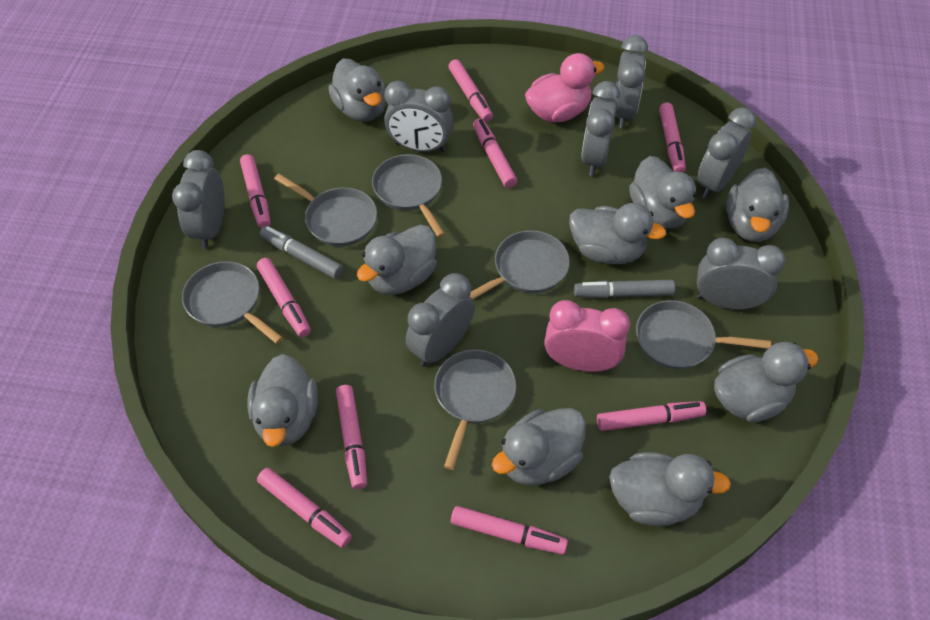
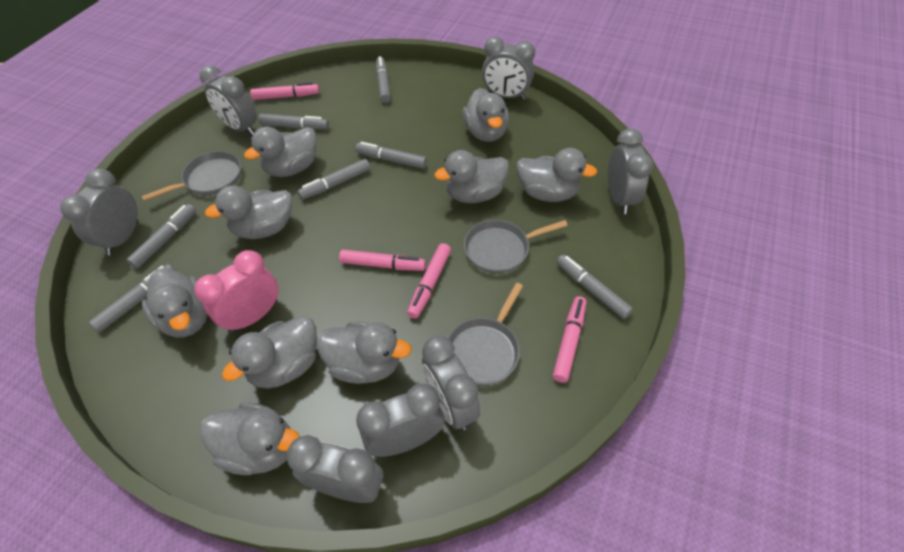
grey marker: [260,226,343,279] [574,280,675,298] = 2 -> [89,264,175,332] [127,204,196,268] [258,114,329,129] [297,159,370,200] [355,142,427,169] [376,56,391,103] [556,254,633,319] = 7
grey pan: [182,261,283,344] [274,174,377,247] [372,154,445,238] [434,350,516,470] [470,230,570,300] [636,300,771,369] = 6 -> [142,151,241,201] [448,282,523,386] [464,220,568,274] = 3
pink duck: [525,53,605,122] = 1 -> none = 0
pink marker: [240,154,271,229] [257,258,311,337] [257,468,352,548] [336,385,367,489] [448,59,493,122] [451,506,568,555] [473,118,517,188] [597,401,706,431] [659,103,686,173] = 9 -> [250,82,319,100] [339,249,426,271] [407,243,451,319] [553,296,587,383] = 4

